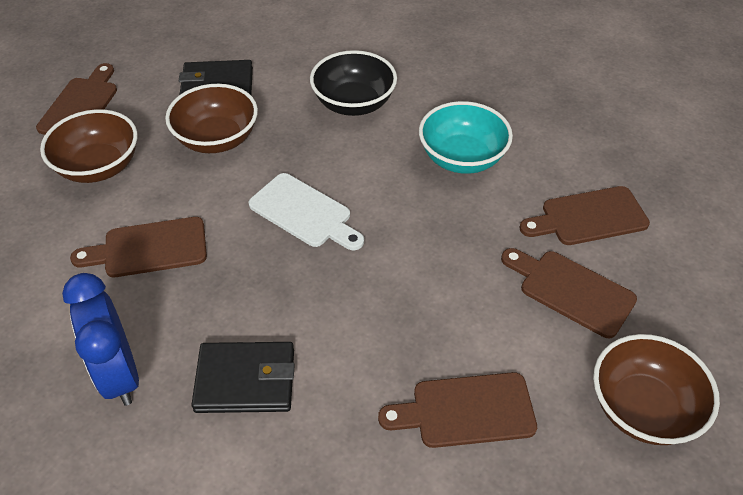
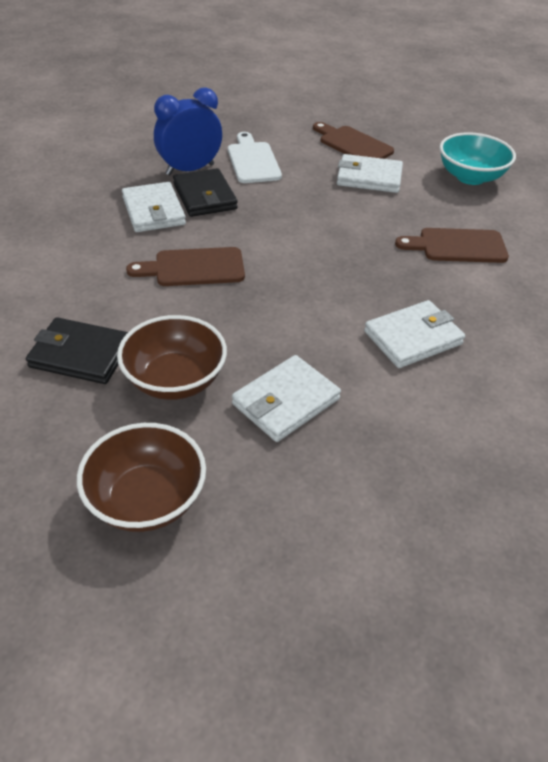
black bowl: [310,50,397,116] = 1 -> none = 0
brown bowl: [40,109,137,183] [165,84,258,153] [593,334,720,445] = 3 -> [77,423,206,532] [117,315,227,400] = 2
brown cutting board: [36,63,117,135] [70,217,207,277] [378,372,537,448] [501,248,637,338] [519,186,650,245] = 5 -> [126,247,245,286] [313,122,394,159] [395,228,509,263] = 3
white wallet: none = 0 -> [122,182,186,232] [232,355,341,442] [337,154,403,193] [364,300,465,368] = 4

